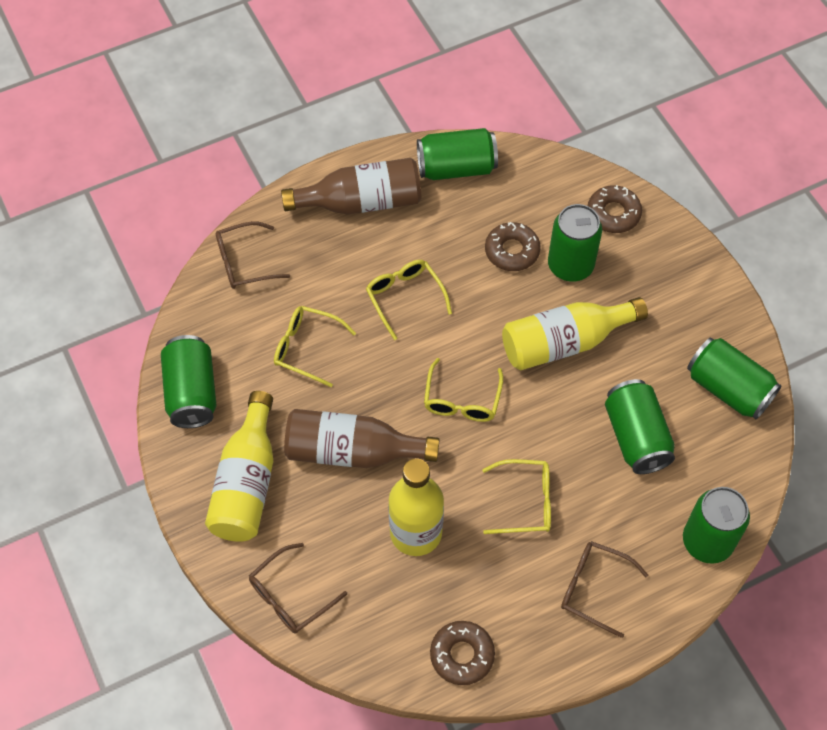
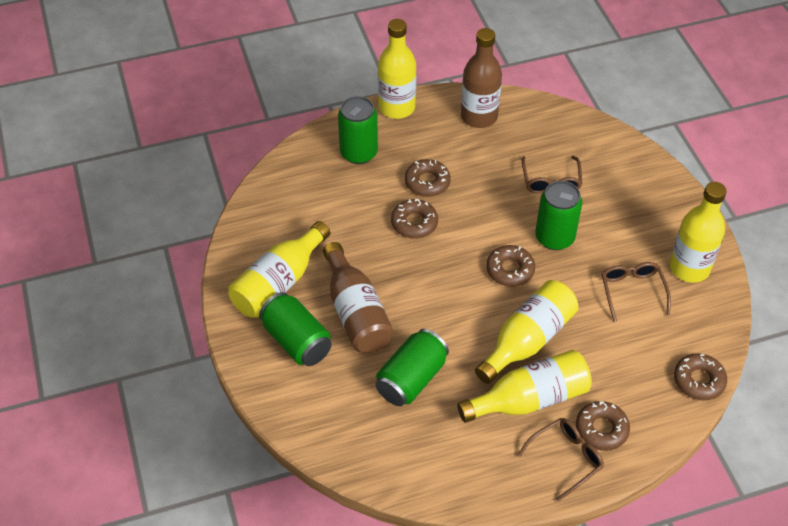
brown donut: [430,621,495,685] [485,222,541,271] [588,185,642,233] = 3 -> [391,199,438,239] [405,159,451,197] [486,245,535,287] [576,401,630,451] [674,353,727,400] = 5
green can: [161,335,216,428] [417,128,498,180] [548,204,602,282] [605,379,675,474] [683,487,750,564] [687,338,781,420] = 6 -> [259,292,332,366] [338,96,378,164] [375,329,449,406] [535,181,582,250] = 4
yellow bottle: [205,391,273,542] [388,459,444,556] [502,297,648,371] = 3 -> [228,221,331,318] [378,19,417,119] [457,350,592,423] [475,280,579,384] [669,182,727,283] = 5
yellow glasses: [274,306,356,387] [366,260,452,340] [424,358,503,422] [482,459,551,534] = 4 -> none = 0

